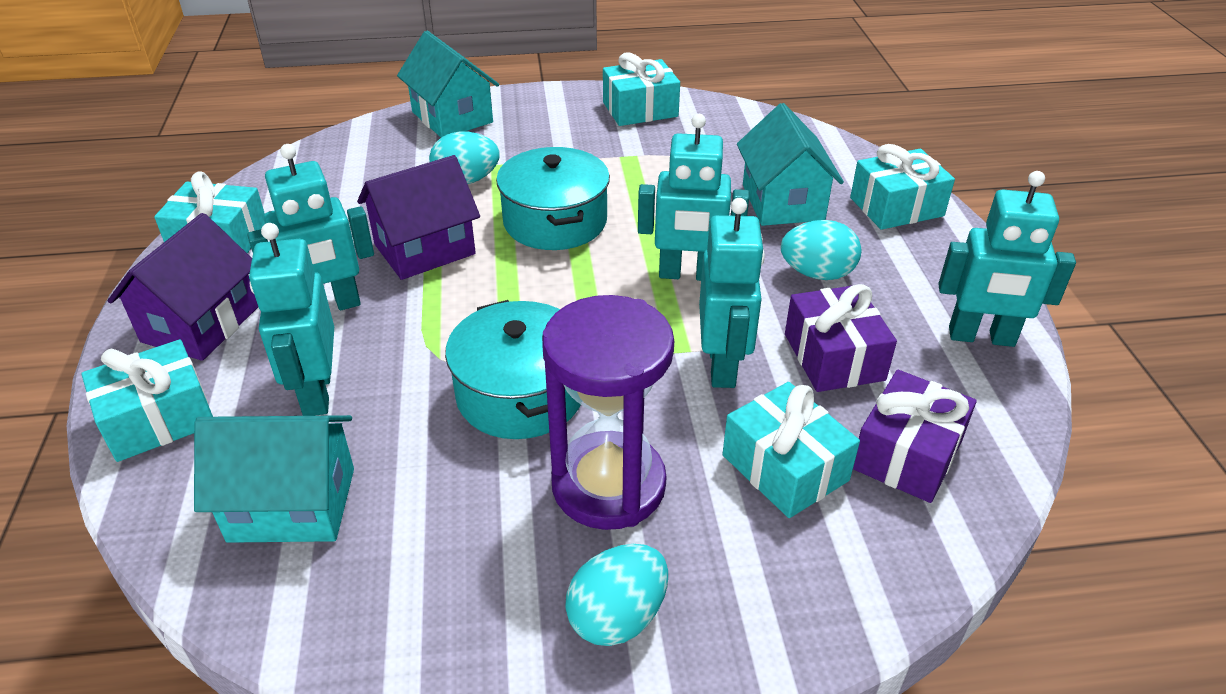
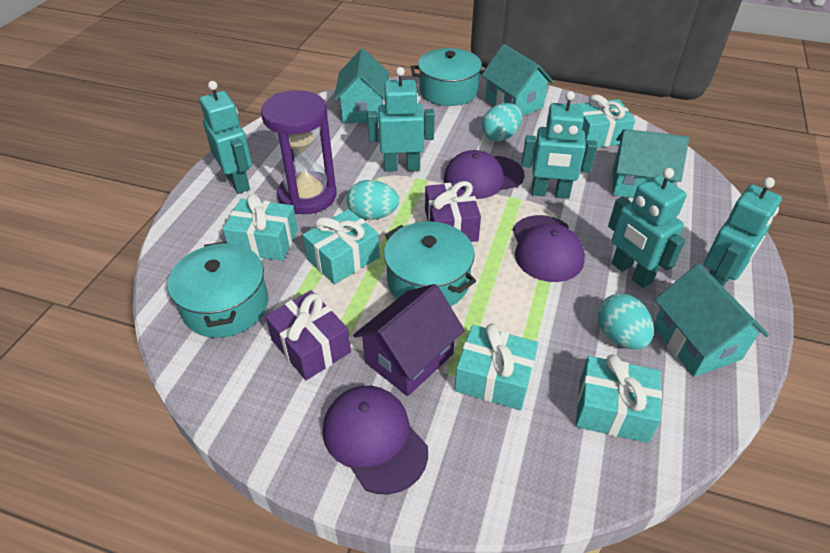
purple cap: none = 0 -> [323,386,428,495] [444,150,525,199] [513,215,585,282] = 3
purple house: [108,213,258,361] [357,155,480,280] = 2 -> [353,284,465,396] = 1
turquoise house: [194,415,354,543] [397,31,499,137] [737,103,844,226] = 3 -> [334,49,389,123] [481,44,554,116] [613,129,689,198] [653,264,769,377] = 4
turquoise pot: [445,300,581,439] [496,147,610,250] = 2 -> [167,241,268,338] [384,221,476,306] [411,48,487,106] = 3

